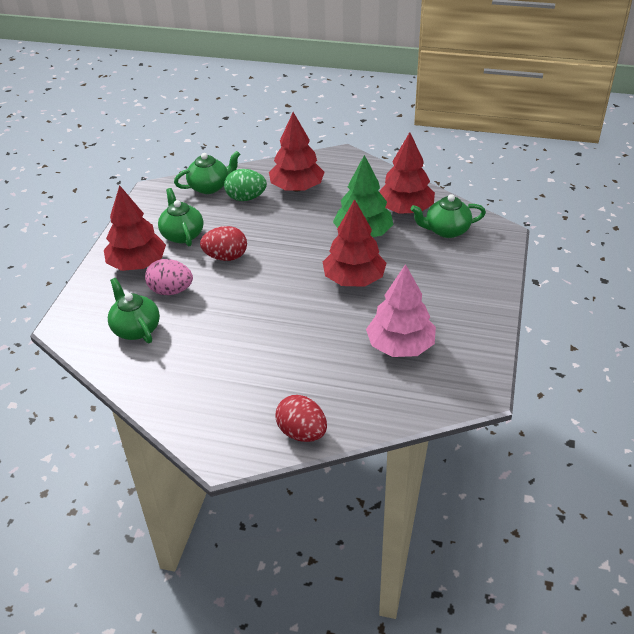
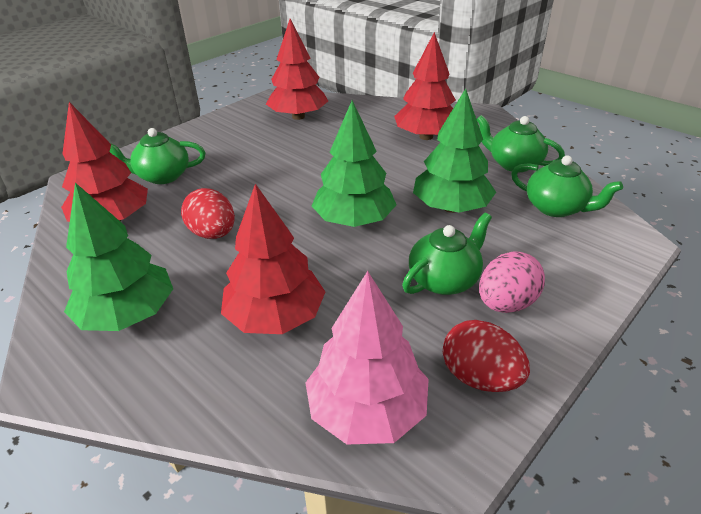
green egg: [224,169,267,201] = 1 -> none = 0
green tree: [333,155,393,237] = 1 -> [64,183,173,331] [312,100,396,227] [413,88,496,213] = 3

